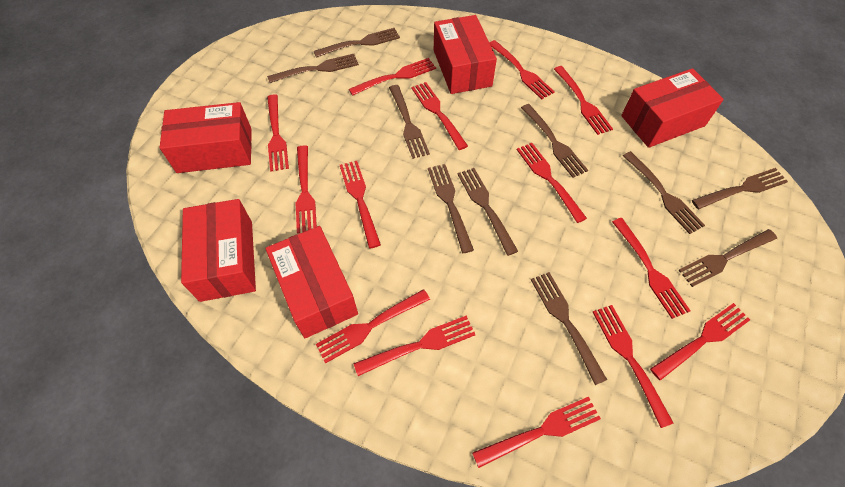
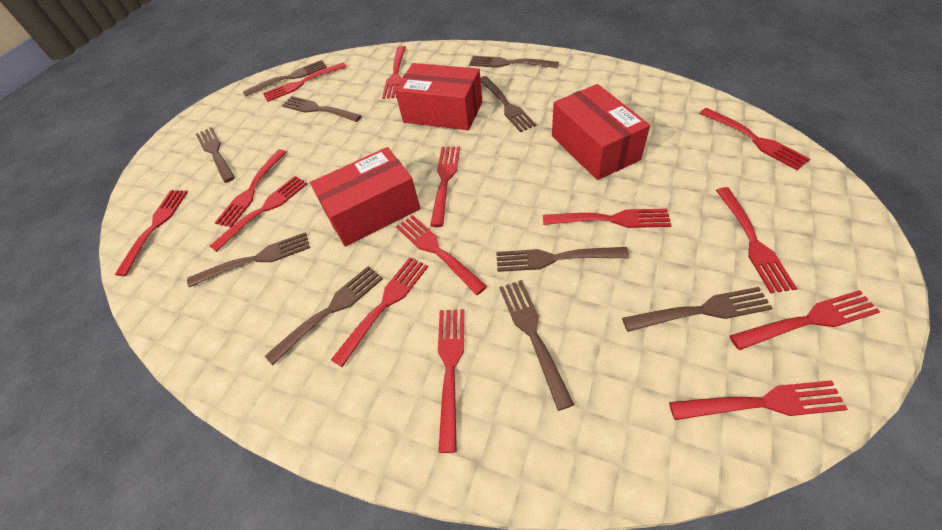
red box: [159,102,252,173] [181,199,256,302] [265,226,358,338] [434,15,497,94] [621,68,724,148] = 5 -> [310,147,420,247] [395,63,482,130] [552,84,650,180] = 3

